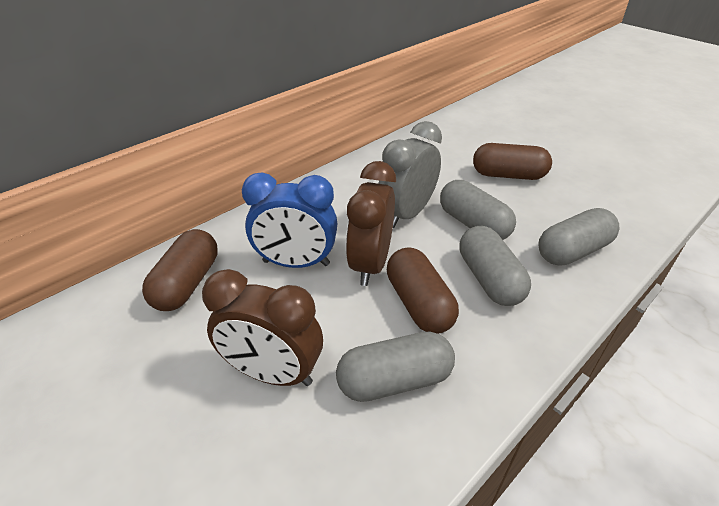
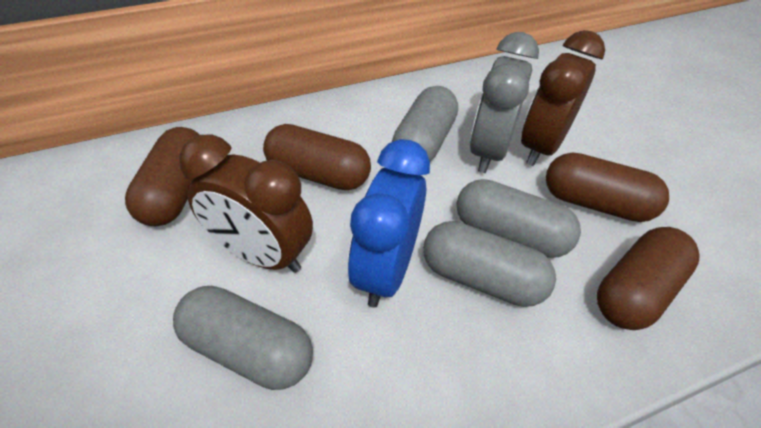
brown capsule: [142,229,218,311] [387,247,459,334] [473,143,552,180] = 3 -> [125,127,200,226] [263,124,371,190] [546,152,669,222] [597,227,700,330] = 4

